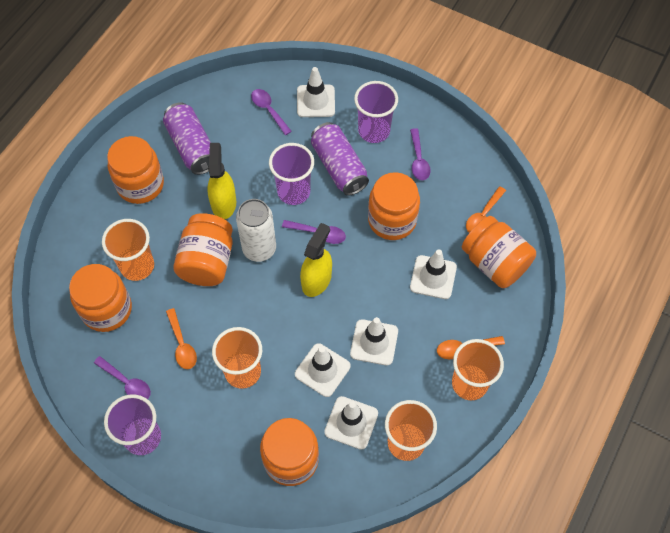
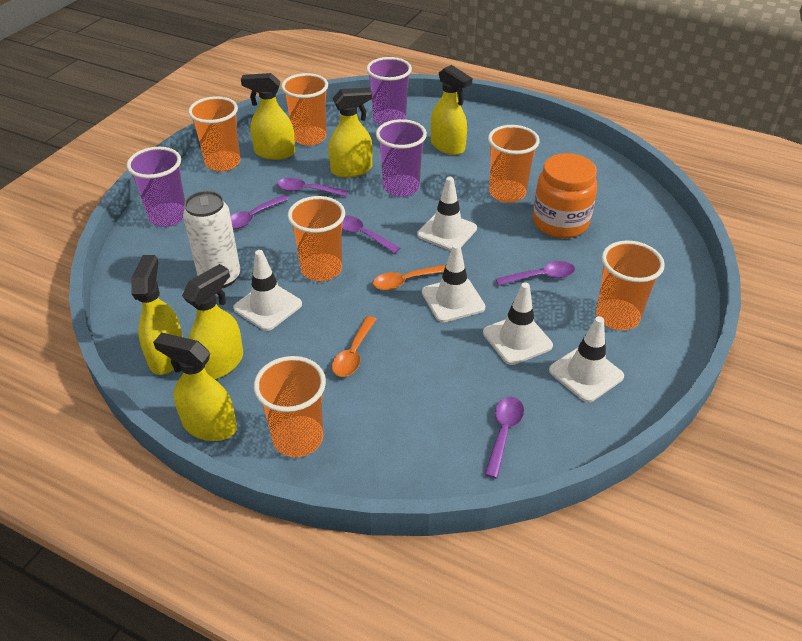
orange cup: [102,219,154,281] [212,327,262,389] [385,400,437,461] [452,339,504,400] = 4 -> [188,96,241,171] [254,356,326,457] [281,73,328,146] [287,196,345,281] [488,125,540,203] [596,240,665,330] = 6
orange jar: [69,264,132,332] [107,136,164,204] [173,213,233,286] [260,418,319,486] [368,172,420,240] [462,216,536,288] = 6 -> [533,153,598,238] = 1
orange spoon: [166,308,197,369] [437,336,505,359] [466,186,506,233] = 3 -> [332,316,377,377] [373,265,446,290] = 2
purple can: [163,102,211,175] [311,122,369,196] = 2 -> none = 0
purple spoon: [94,356,151,399] [251,89,292,135] [282,220,346,244] [410,128,430,180] = 4 -> [231,195,289,229] [277,178,348,197] [342,215,400,254] [484,397,524,478] [496,261,575,286] = 5
yellow spray bottle: [207,143,236,219] [300,223,332,297] = 2 -> [131,255,183,375] [153,333,237,441] [182,264,243,379] [241,73,295,160] [328,88,372,178] [431,65,472,155] = 6

